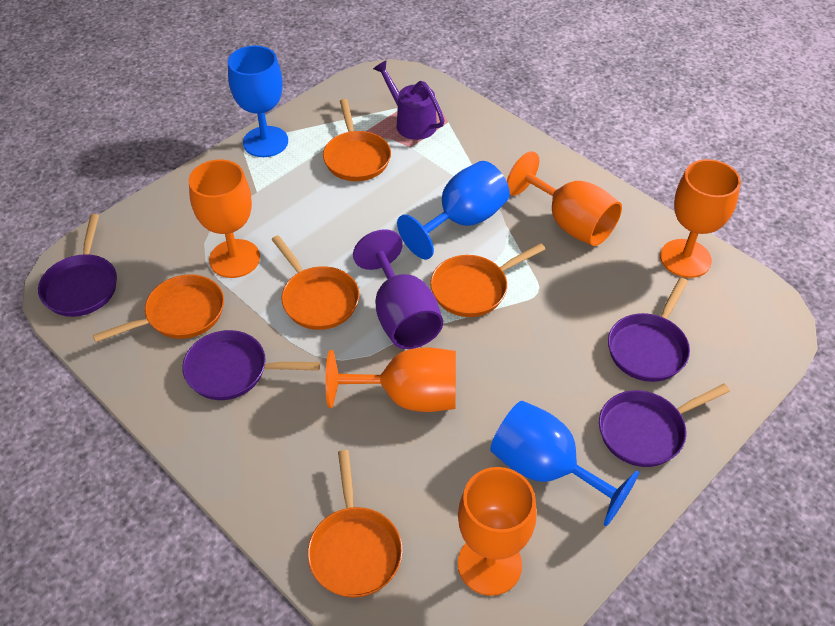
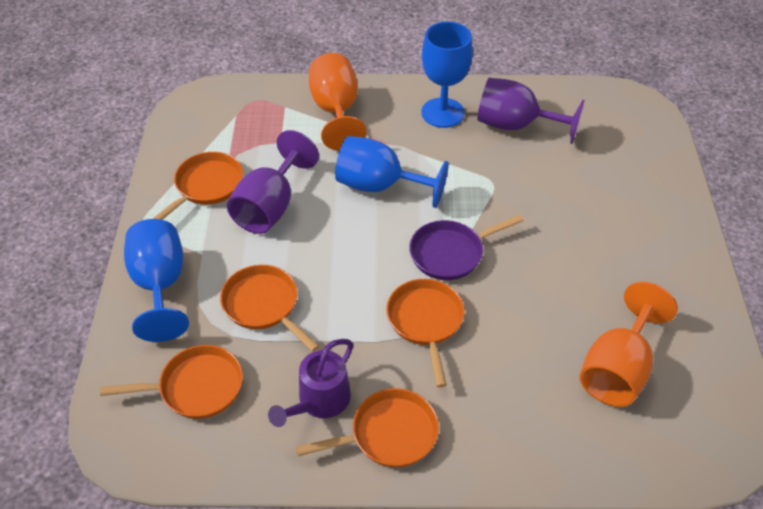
orange goblet: [189,159,260,278] [325,347,456,412] [458,467,537,596] [507,151,622,246] [660,159,741,278] = 5 -> [309,53,366,151] [580,282,678,407] = 2
purple goblet: [353,229,443,349] = 1 -> [227,130,319,234] [478,78,585,144] = 2
purple pan: [38,214,117,317] [182,330,320,400] [599,384,730,467] [608,278,690,382] = 4 -> [409,215,524,280] = 1

